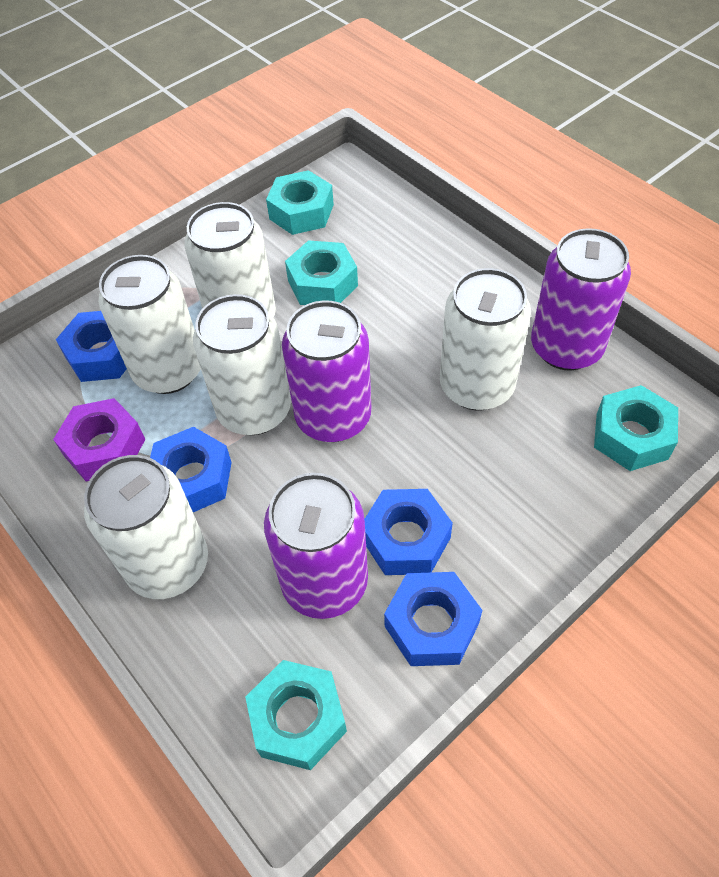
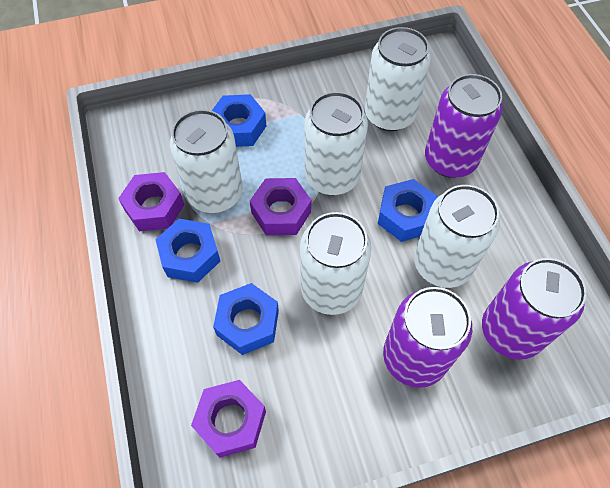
purple nut: [53,398,145,481] = 1 -> [118,172,185,231] [191,380,266,458] [250,178,311,235] = 3
turquoise nut: [245,660,347,770] [266,170,334,235] [285,240,358,305] [594,385,678,471] = 4 -> none = 0

